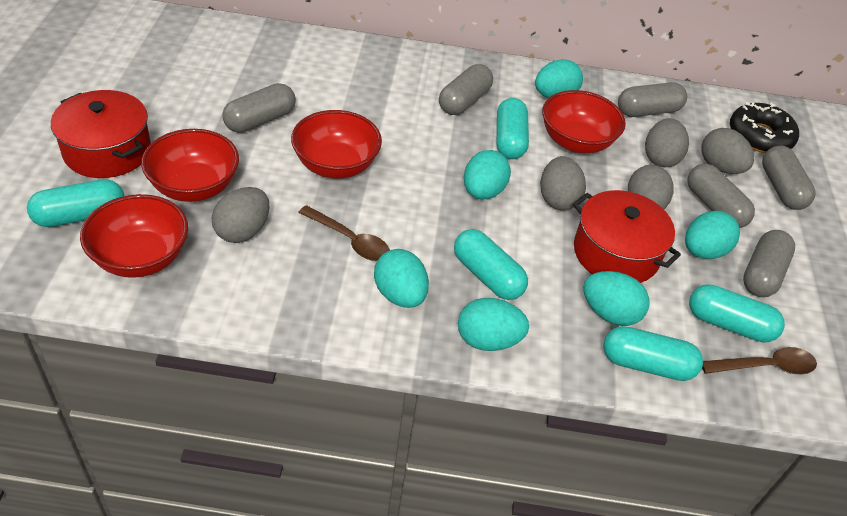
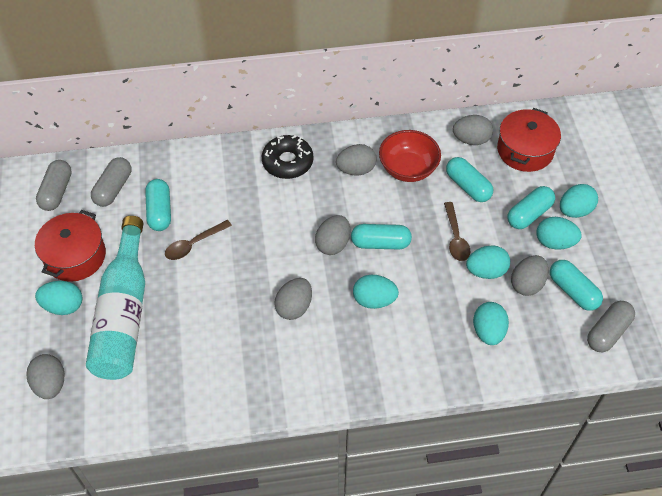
grey capsule: [222,83,296,133] [439,64,493,115] [618,82,687,117] [687,164,755,228] [743,230,795,297] [762,145,815,210] = 6 -> [36,160,72,211] [91,157,131,207] [587,301,635,352] = 3
grey egg: [212,187,270,243] [540,156,586,210] [628,165,674,209] [645,118,689,167] [702,128,754,174] = 5 -> [27,354,65,399] [274,278,312,320] [315,215,350,255] [336,144,377,175] [453,115,493,145] [511,255,548,296] = 6
red bowl: [80,194,188,278] [141,129,239,202] [291,110,382,178] [542,90,626,153] = 4 -> [379,130,441,182] = 1
turquoise bottle: none = 0 -> [86,216,145,380] = 1

